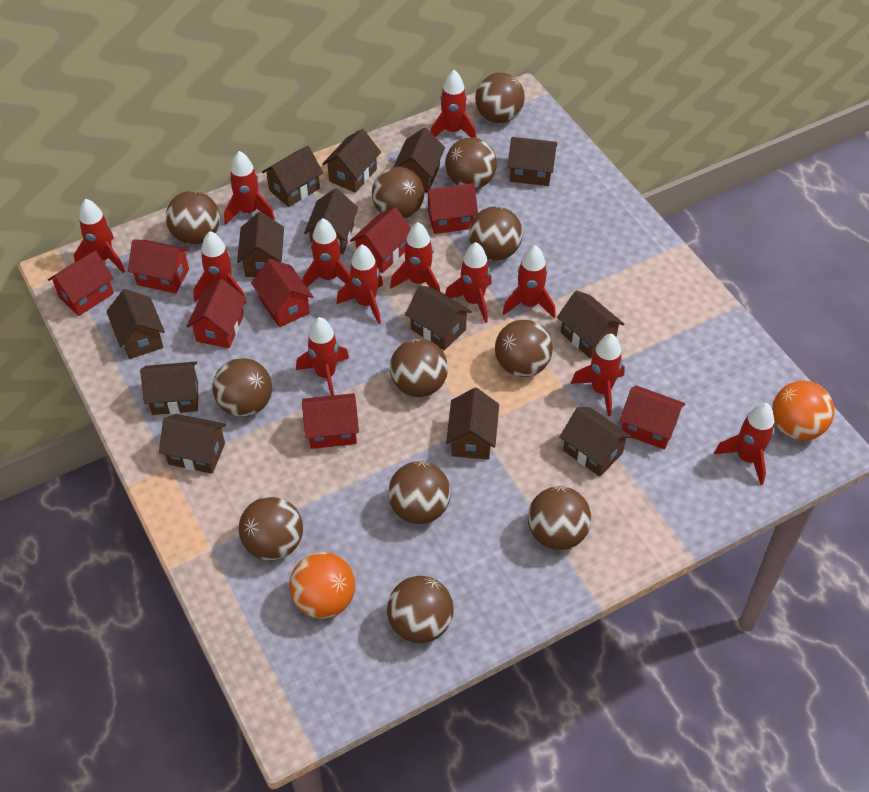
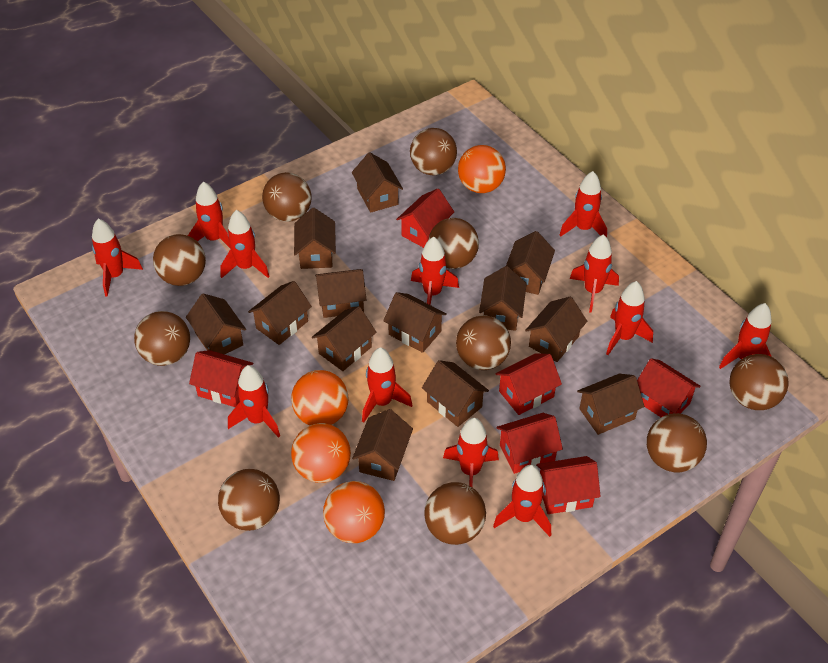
brown ball: [166,191,220,245] [212,358,272,417] [239,496,303,560] [372,167,424,219] [387,576,454,643] [388,461,451,524] [390,339,448,397] [445,137,497,189] [469,206,523,261] [475,73,525,123] [495,319,553,377] [528,486,591,550] = 12 -> [134,311,190,366] [153,234,206,286] [218,469,280,531] [262,172,312,222] [410,128,457,175] [424,482,486,545] [428,218,479,269] [456,315,511,370] [647,413,707,472] [730,354,789,410] = 10
orange ball: [289,552,355,619] [772,381,834,440] = 2 -> [291,370,349,425] [291,423,351,483] [323,481,385,543] [458,145,506,193] = 4
red house: [48,251,114,316] [128,239,190,294] [186,279,246,348] [251,259,314,327] [302,393,359,449] [350,207,411,273] [424,183,478,234] [620,386,686,450] = 8 -> [189,350,253,407] [396,188,454,248] [495,354,562,415] [497,413,563,474] [536,456,601,514] [637,358,701,417] = 6

